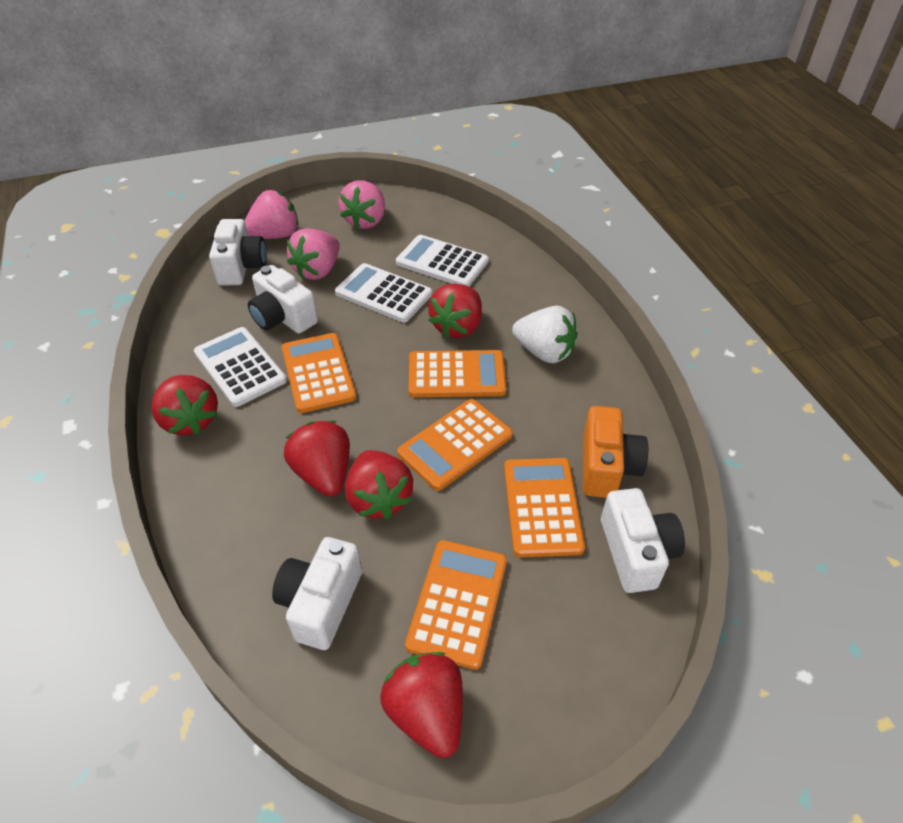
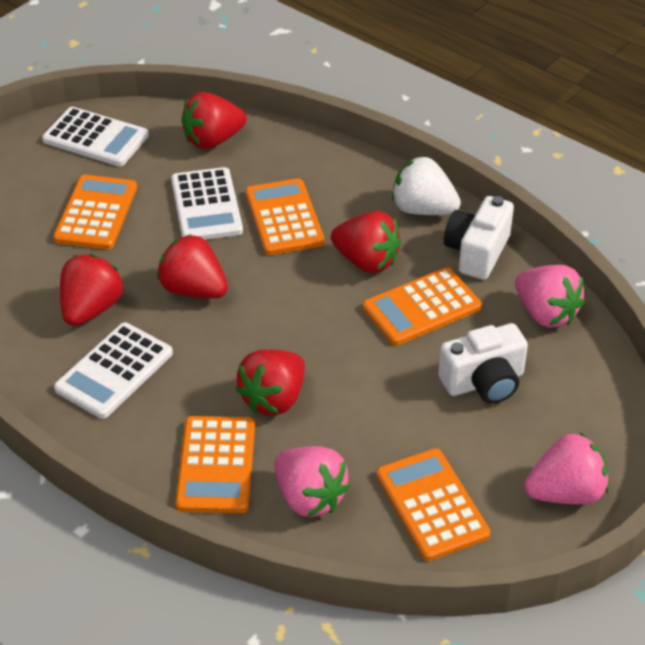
orange camera: [583,406,648,498] = 1 -> none = 0
white camera: [209,219,267,286] [248,265,318,334] [272,537,362,650] [601,488,685,593] = 4 -> [438,323,528,404] [444,196,514,280] = 2

